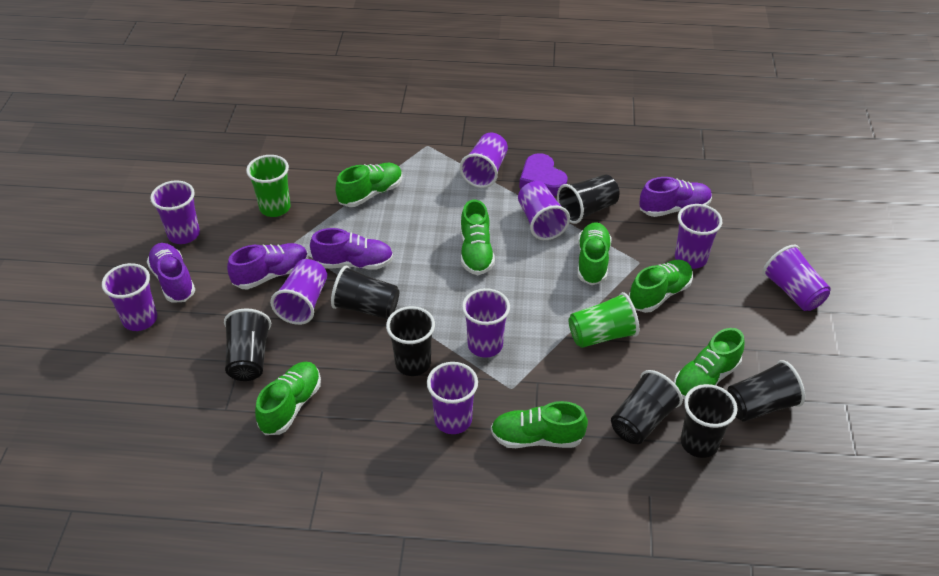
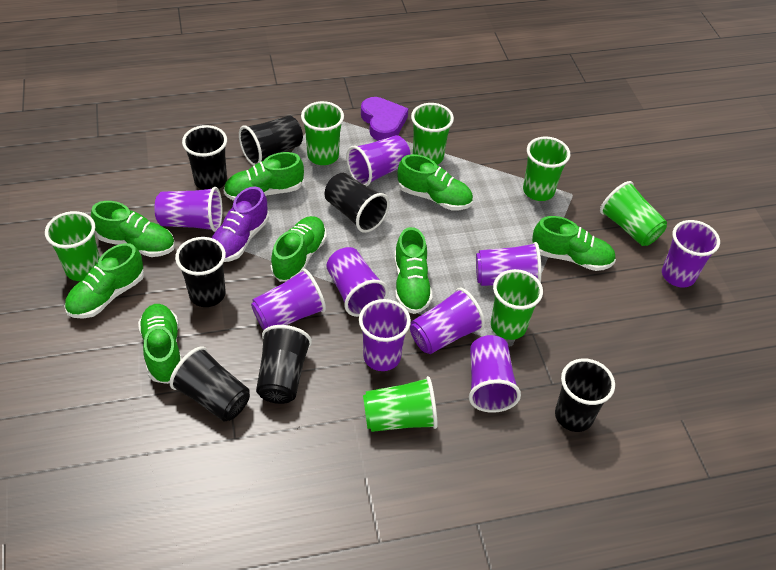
green cup: [246,155,291,217] [569,292,639,348] = 2 -> [45,211,100,281] [301,101,344,165] [363,376,438,432] [411,103,454,165] [491,269,543,340] [523,136,570,201] [600,181,667,246] = 7
green shoe: [255,362,321,435] [335,163,403,207] [461,199,495,275] [491,401,588,448] [577,222,612,285] [629,260,693,313] [674,328,745,400] = 7 -> [64,243,144,319] [91,201,175,257] [138,304,182,384] [223,152,304,201] [271,216,327,282] [394,227,433,314] [397,154,473,210] [532,216,616,271] = 8
purple shoe: [147,243,195,303] [227,243,308,289] [310,228,393,270] [639,177,712,217] = 4 -> [212,187,269,262] = 1

